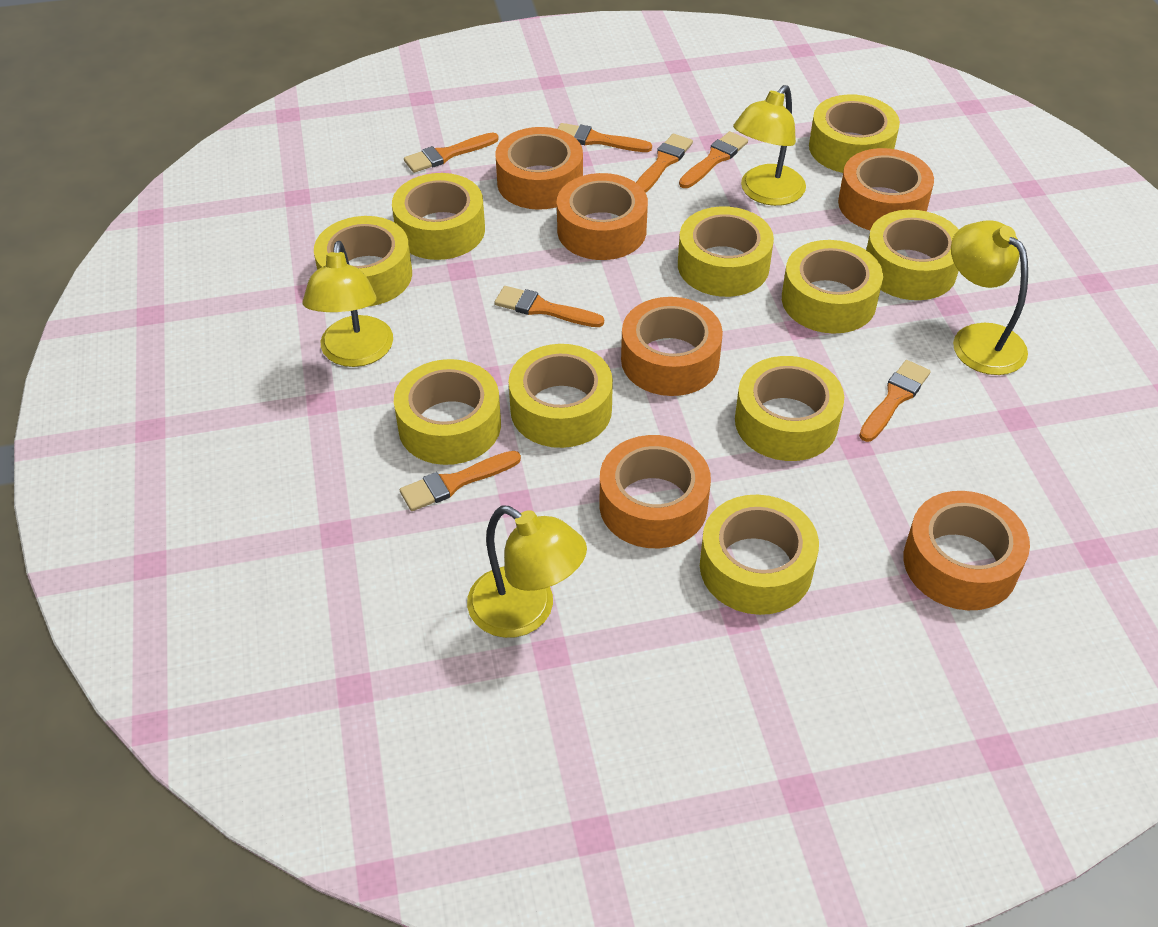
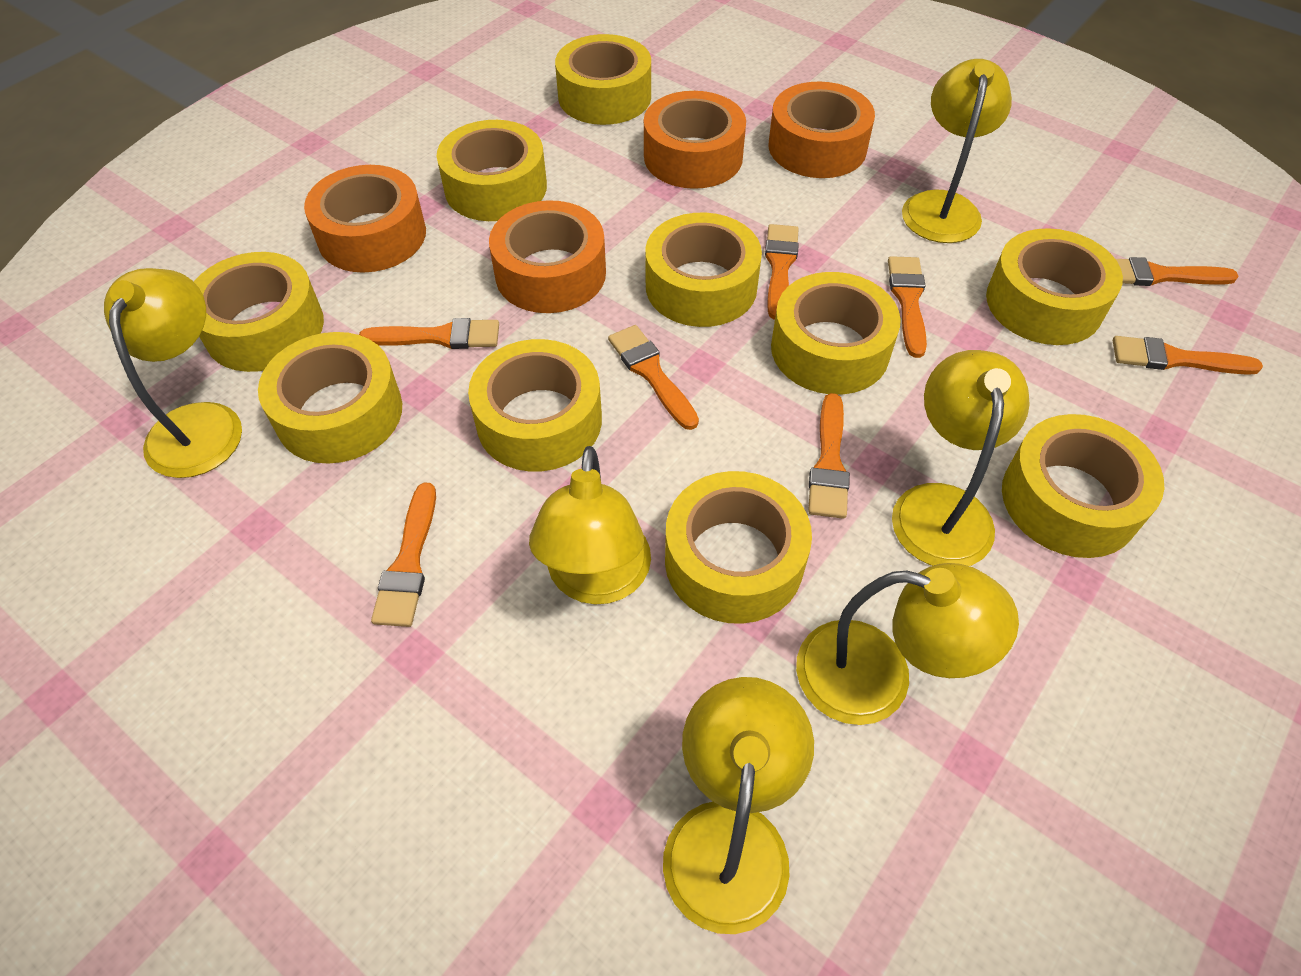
orange brush: [400,451,521,511] [404,132,499,173] [494,286,604,327] [558,123,652,152] [636,134,693,193] [679,131,748,188] [859,360,931,442] = 7 -> [359,318,499,349] [371,482,436,627] [608,325,699,430] [765,224,799,320] [808,393,850,519] [888,256,927,358] [1113,336,1263,375] [1116,257,1239,286] = 8
orange tape: [495,127,583,210] [557,173,648,260] [599,435,711,548] [621,297,723,396] [838,148,934,230] [904,491,1030,610] = 6 -> [304,165,426,273] [489,200,606,313] [644,91,746,189] [768,82,875,178] = 4
yellow lamp: [302,241,393,367] [467,505,587,638] [733,85,806,206] [951,220,1028,375] = 4 -> [104,268,242,478] [529,446,651,605] [663,677,814,934] [796,563,1019,725] [892,350,1030,566] [902,59,1012,243] = 6

